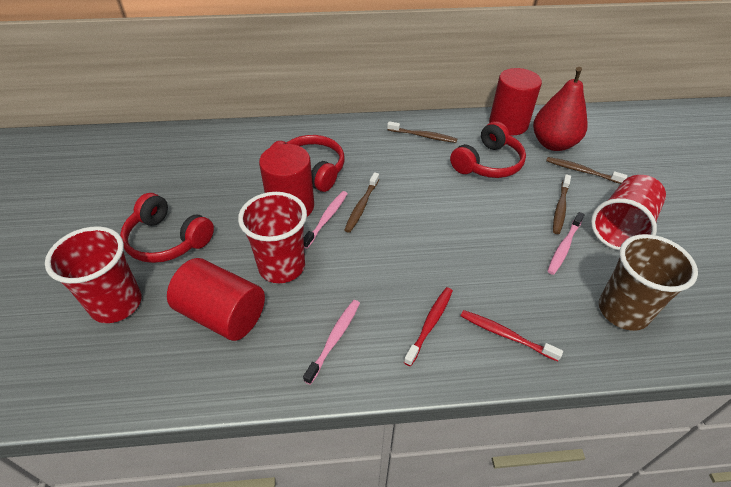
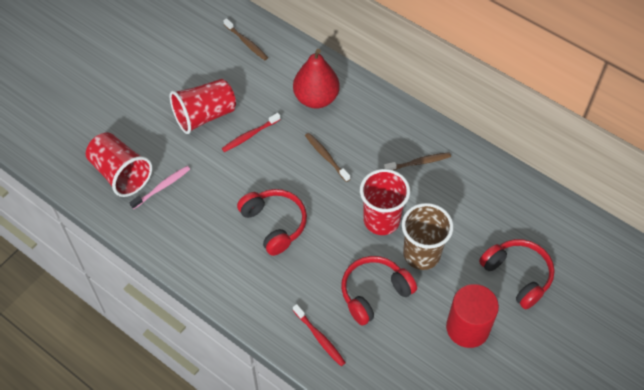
brown toothbrush: [345,172,379,233] [387,121,457,143] [546,157,627,184] [553,174,571,234] = 4 -> [223,18,268,60] [305,133,350,182] [384,152,451,170] = 3
pink toothbrush: [303,191,348,249] [303,300,360,385] [548,212,584,275] = 3 -> [130,166,190,209] = 1
red cylinder: [167,258,265,341] [259,144,314,217] [489,68,542,135] = 3 -> [446,284,499,348] = 1

